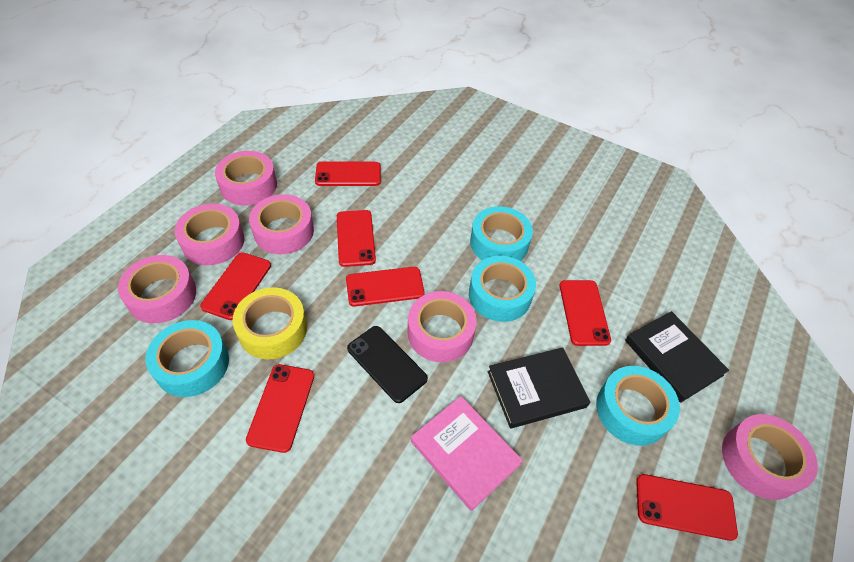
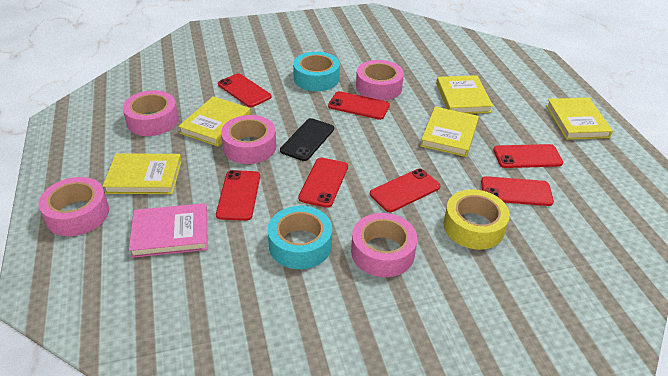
black book: [487,348,590,429] [625,311,729,403] = 2 -> none = 0
pink tape: [118,255,196,323] [175,204,244,265] [215,151,277,206] [249,194,314,254] [408,291,477,362] [722,414,818,500] = 6 -> [38,177,109,236] [123,90,178,136] [221,115,276,164] [351,213,417,277] [356,60,404,101] = 5
turquoise tape: [145,320,229,397] [469,256,536,322] [470,206,533,261] [596,366,680,446] = 4 -> [268,206,332,269] [293,52,340,91] = 2
yellow book: none = 0 -> [102,153,182,194] [178,96,251,147] [420,107,479,157] [436,75,493,114] [546,98,613,140] = 5

